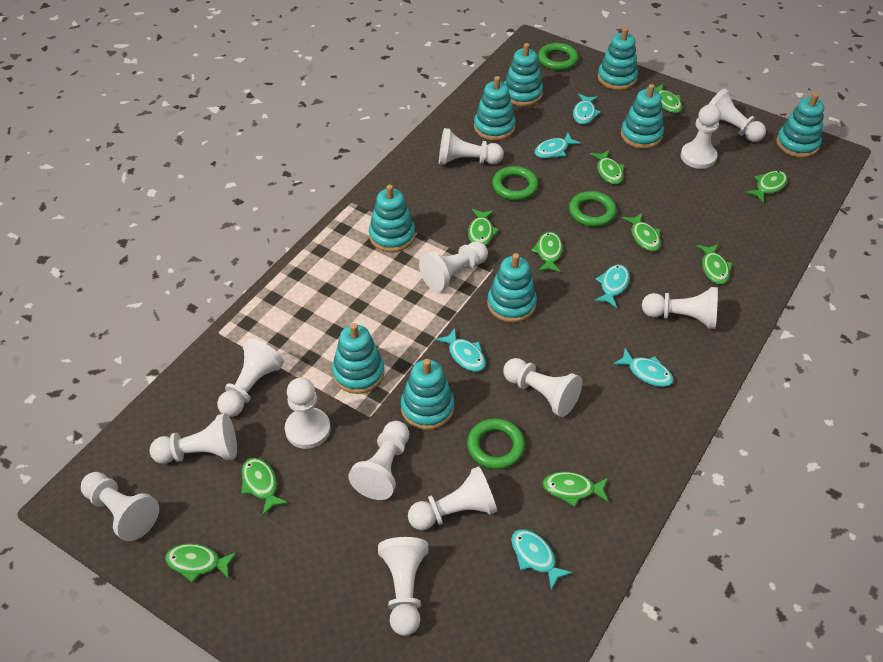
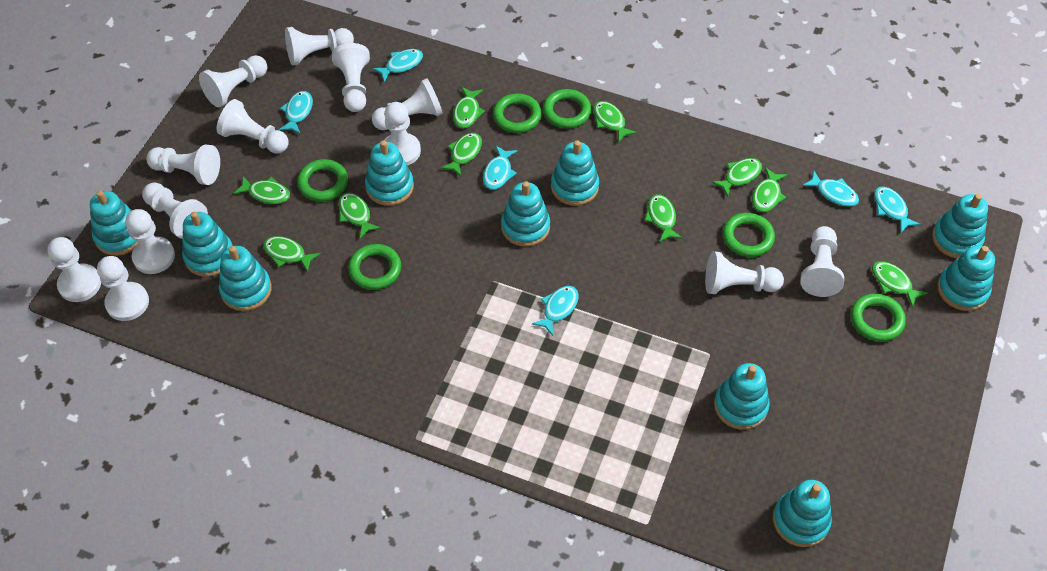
green ring: [467,418,525,470] [492,166,538,201] [538,43,579,71] [569,191,617,227] = 4 -> [297,159,348,202] [348,244,401,290] [493,93,542,133] [543,89,591,128] [723,213,775,257] [851,294,906,342] = 6
turquoise stacking toy: [332,323,385,394] [369,185,415,252] [401,359,454,430] [474,76,516,141] [487,253,537,322] [504,43,543,106] [598,27,638,90] [621,84,664,149] [776,93,824,158] = 9 -> [90,190,138,256] [182,212,232,277] [219,246,272,311] [365,140,414,206] [501,181,550,247] [551,140,599,206] [714,363,770,430] [773,480,832,547] [932,194,988,259] [937,246,995,311] = 10

